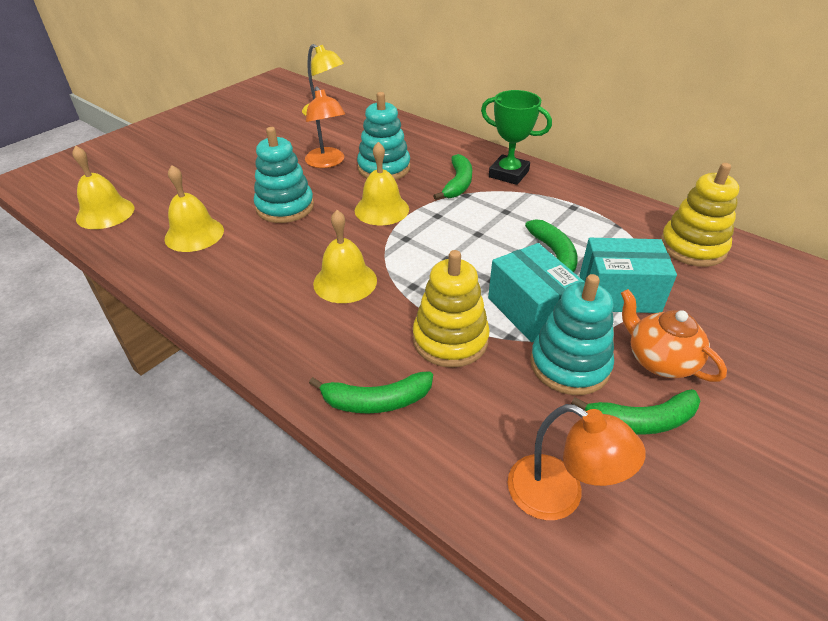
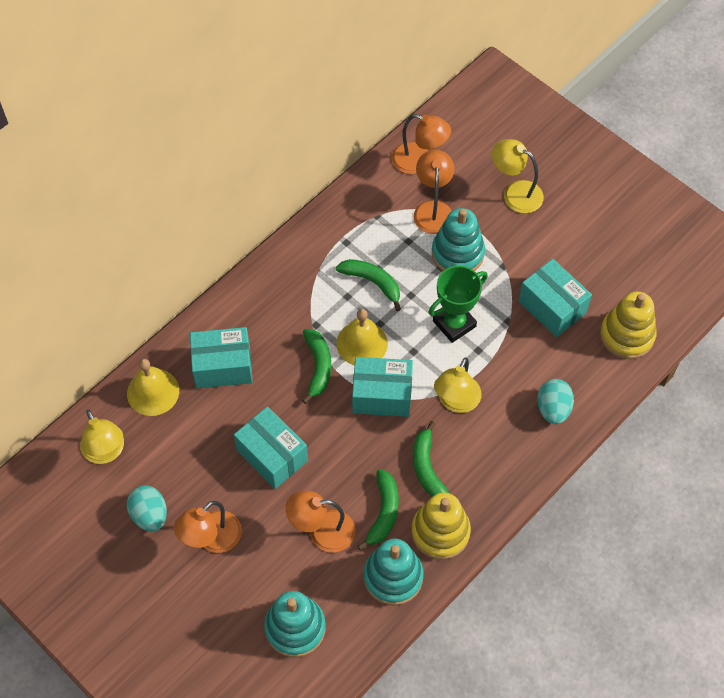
orange lamp: [305,86,345,168] [508,404,646,520] = 2 -> [174,501,242,553] [285,491,356,553] [392,114,451,174] [414,150,454,234] = 4
orange teapot: [621,289,727,382] = 1 -> none = 0
turquoise box: [488,243,585,342] [579,238,677,313] = 2 -> [190,327,253,388] [234,406,308,489] [352,357,413,417] [519,259,592,337] = 4
turquoise egg: none = 0 -> [127,485,167,532] [537,379,574,424] = 2
yellow bell: [72,145,135,229] [164,165,224,252] [313,210,377,303] [355,142,409,226] = 4 -> [127,359,179,416] [336,309,388,366] = 2
yellow lamp: [302,44,344,116] = 1 -> [80,410,124,464] [434,357,481,413] [492,139,544,213] = 3

